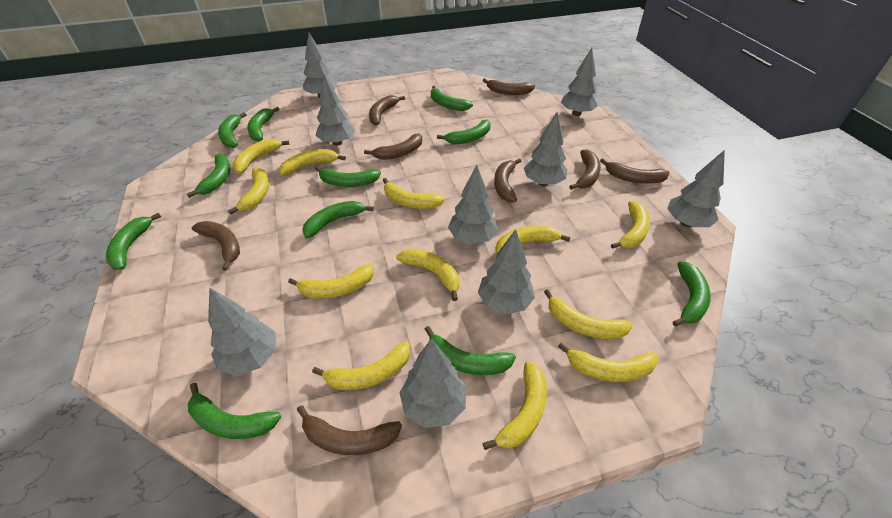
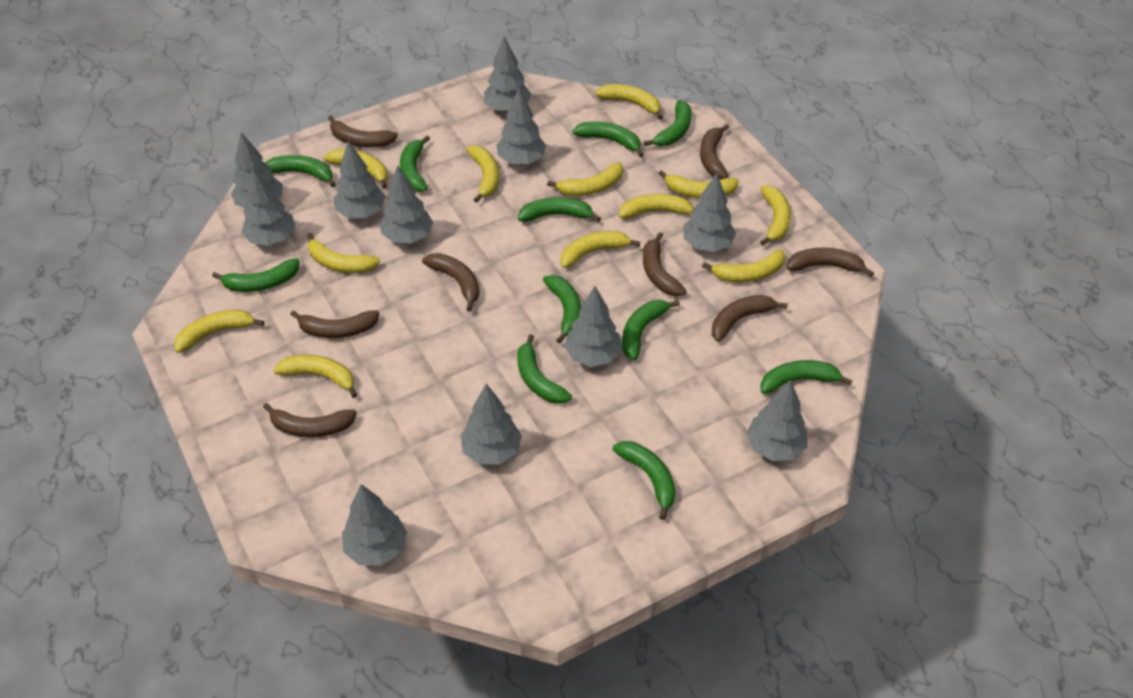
grey tree: [208,287,276,376] [303,33,338,98] [315,75,355,146] [400,338,467,428] [448,165,498,244] [478,229,535,314] [524,112,567,186] [561,48,598,116] [667,150,725,227] = 9 -> [231,132,283,208] [241,167,295,246] [333,141,386,218] [342,484,407,565] [381,165,433,243] [461,384,522,465] [484,36,531,112] [496,88,546,165] [564,286,622,367] [683,173,736,252] [746,380,807,461] = 11

